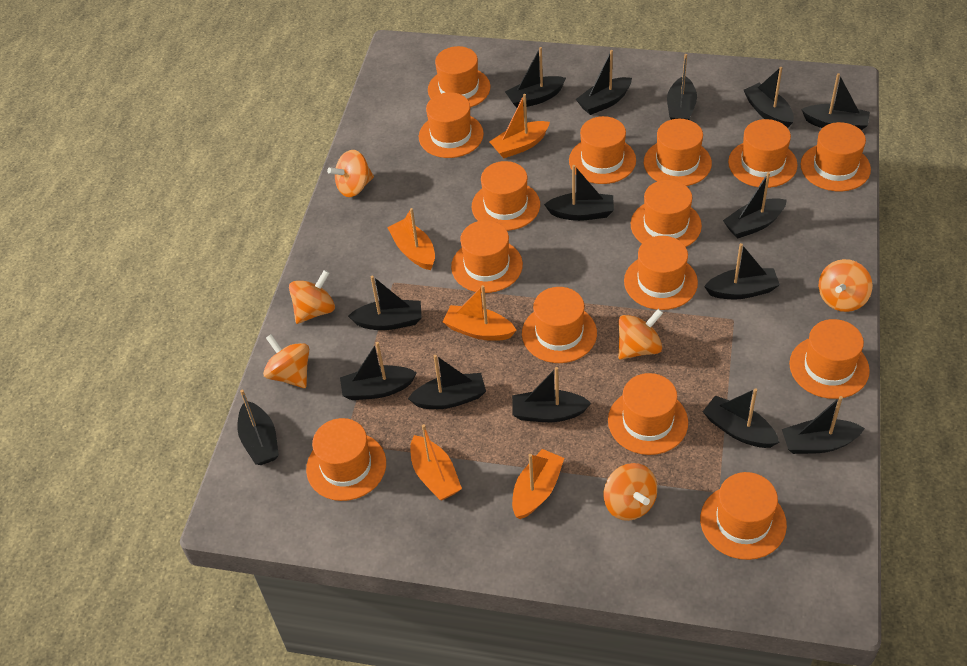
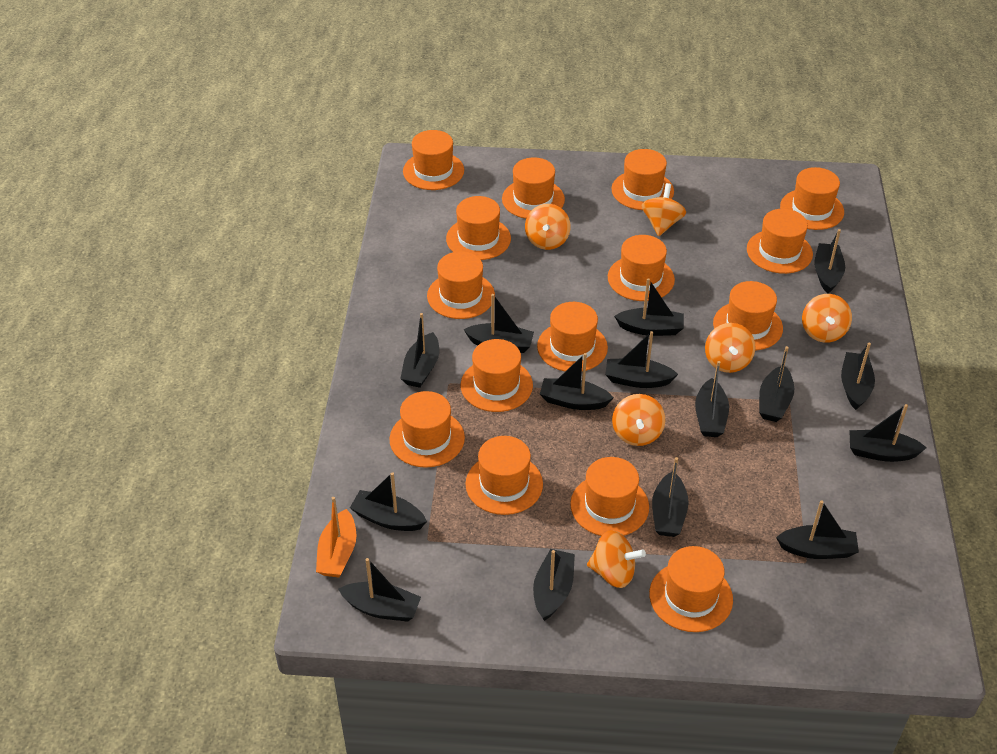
orange boat: [387,208,435,270] [410,424,462,500] [443,285,516,341] [489,94,550,158] [512,449,564,519] = 5 -> [316,497,356,577] = 1

